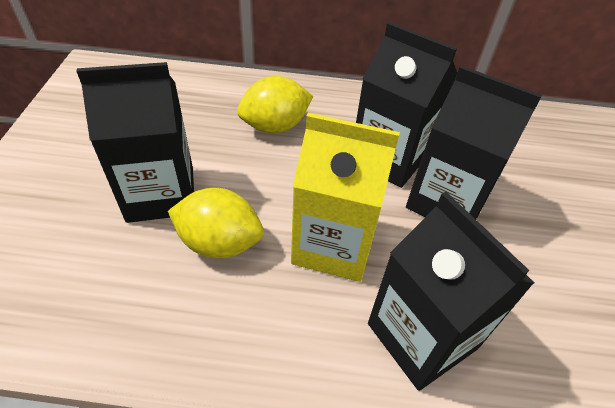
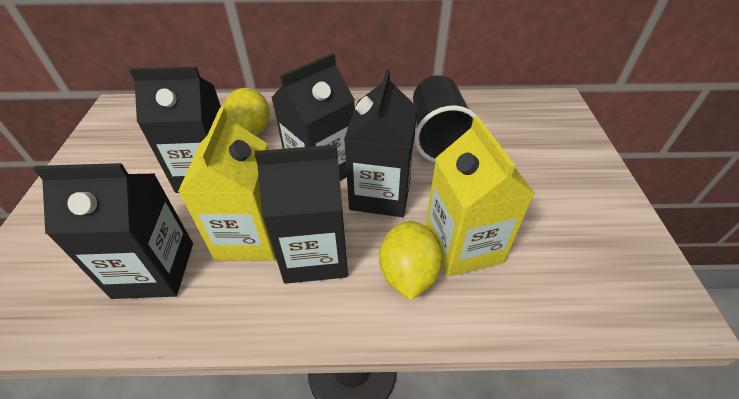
black carton: [76,62,194,223] [356,22,457,188] [368,192,534,391] [406,65,542,219] = 4 -> [33,163,193,299] [130,67,221,193] [254,145,348,284] [271,53,355,181] [344,70,418,217] = 5
black cup: none = 0 -> [413,75,477,162] = 1
yellow carton: [291,113,400,282] = 1 -> [178,108,276,261] [425,116,535,277] = 2

